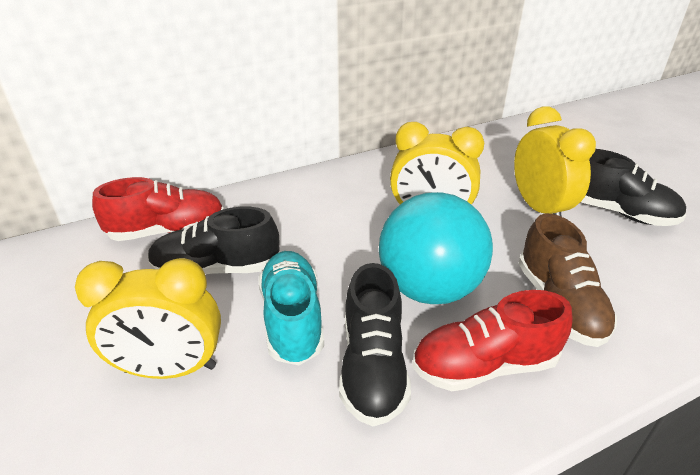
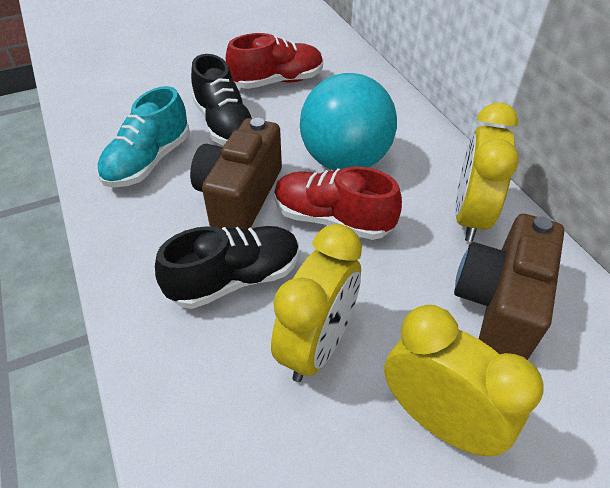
black shoe: [148,207,279,275] [339,263,411,426] [581,149,686,226] = 3 -> [155,226,299,309] [191,54,253,145] = 2
brown camera: none = 0 -> [190,118,282,230] [454,214,564,360] = 2
brown shoe: [518,214,617,347] = 1 -> none = 0

